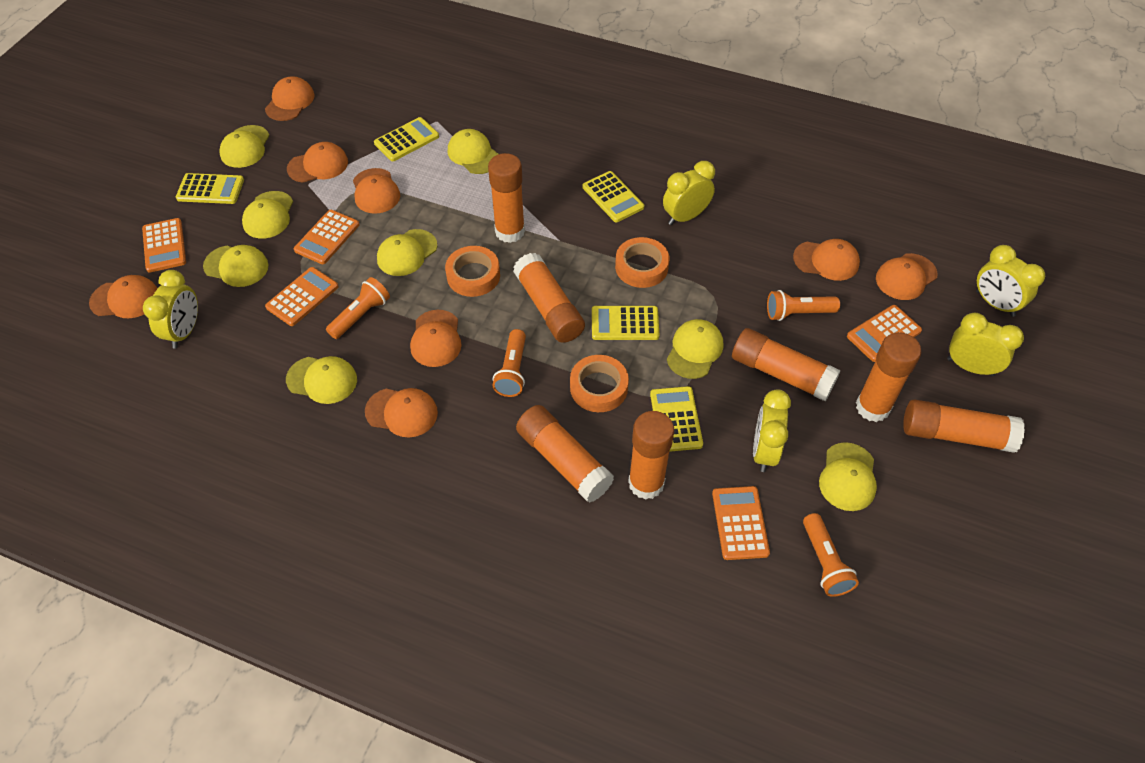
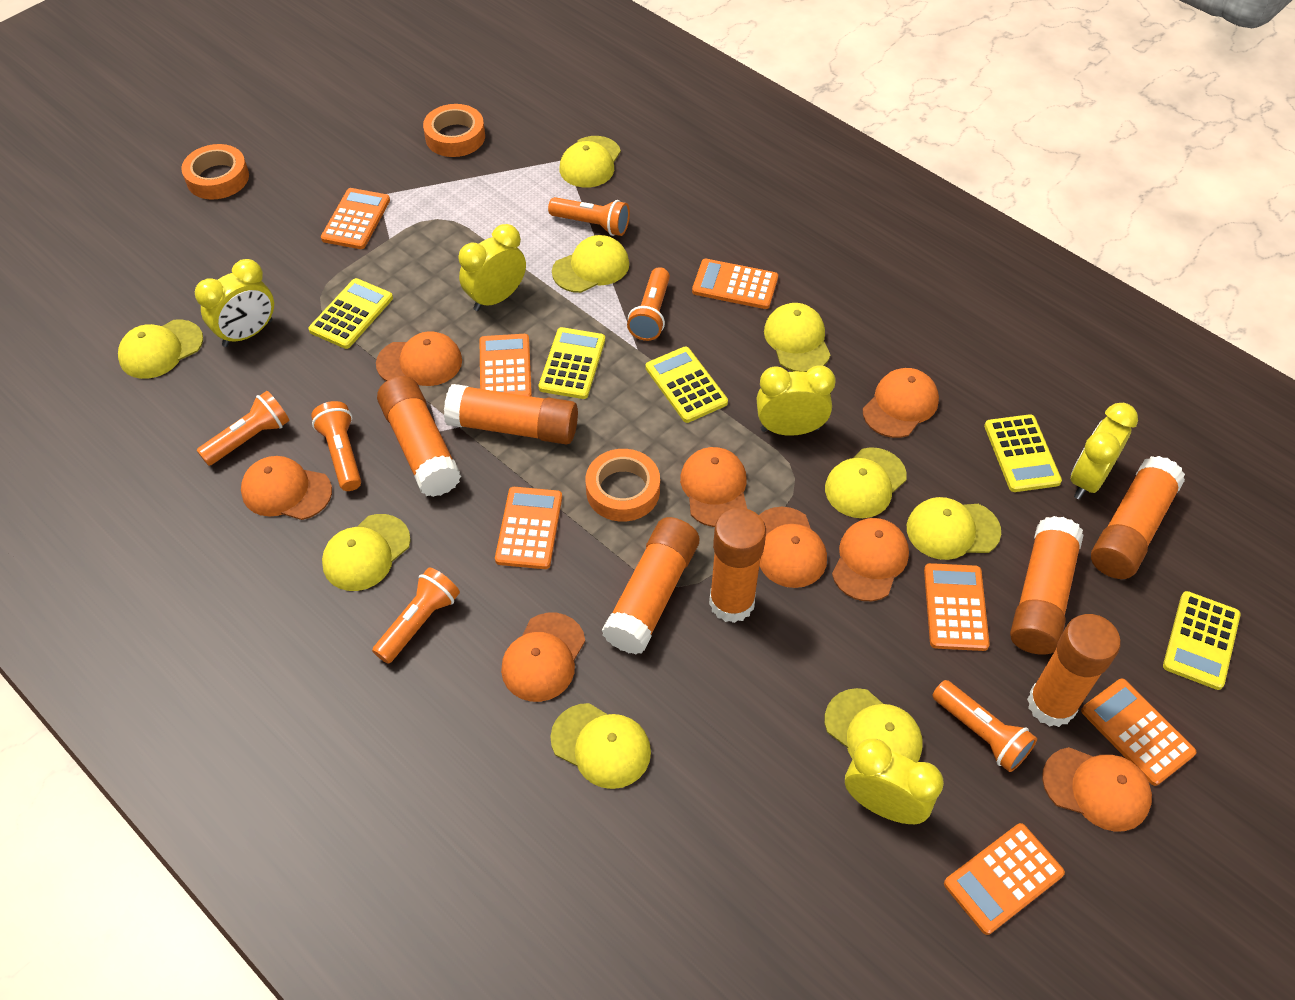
orange calculator: [142,218,186,273] [265,267,339,326] [294,210,359,264] [712,486,770,560] [847,305,922,362] = 5 -> [321,188,390,249] [480,334,532,397] [495,487,562,569] [692,259,778,309] [924,563,990,651] [944,823,1065,935] [1081,678,1196,786] = 7
orange flashlight: [326,277,390,339] [492,329,526,397] [767,290,840,321] [803,513,859,597] = 4 -> [197,391,290,466] [311,401,361,491] [372,567,460,664] [548,197,630,236] [627,267,670,341] [932,680,1037,772] = 6
yellow cap: [203,245,269,287] [220,125,269,168] [242,191,293,239] [286,356,357,404] [377,229,437,276] [448,129,498,174] [667,319,723,379] [819,442,877,511] = 8 -> [118,319,203,379] [322,514,411,591] [550,703,651,789] [552,235,629,293] [560,136,621,188] [764,303,830,372] [825,447,907,518] [825,688,922,763] [907,497,1001,560] = 9

